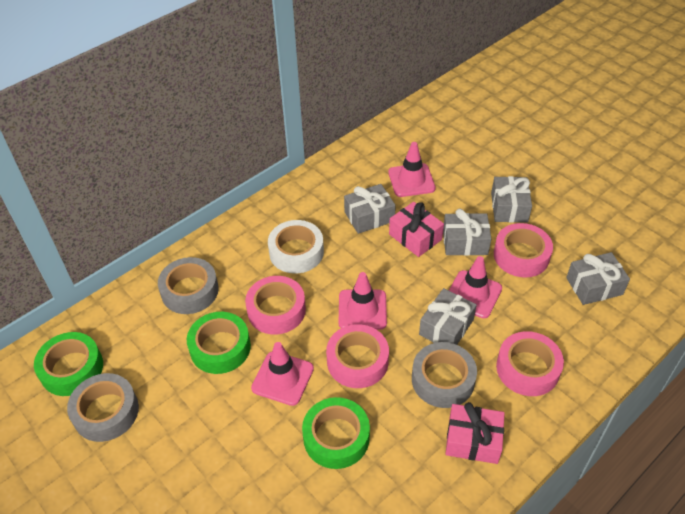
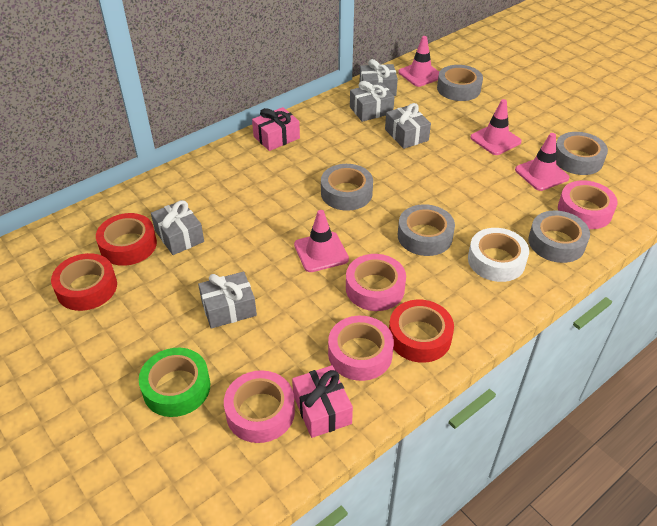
green tape: [34,332,103,396] [187,312,251,374] [302,397,370,469] = 3 -> [139,348,210,417] = 1
grey tape: [67,373,139,442] [158,257,219,314] [412,342,477,408] = 3 -> [321,164,373,211] [398,204,455,256] [437,65,483,101] [528,210,590,263] [556,132,608,175] = 5
red tape: none = 0 -> [51,253,117,311] [96,213,157,266] [389,299,454,363] = 3

